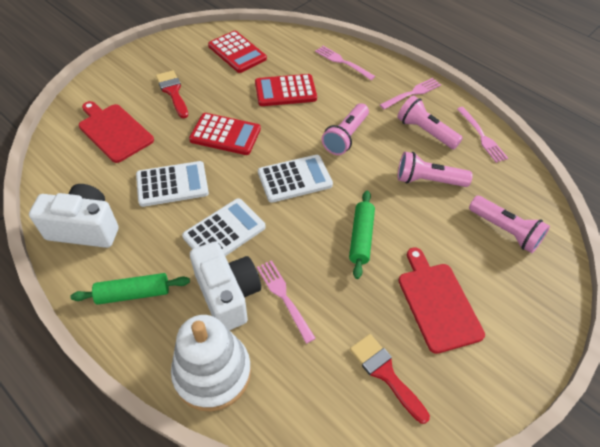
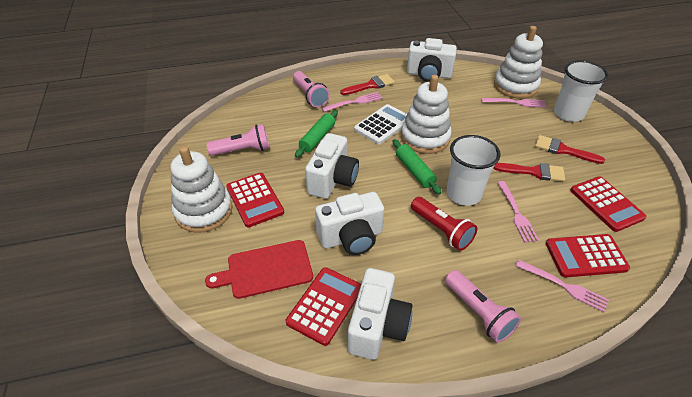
pink flashlight: [322,103,369,155] [397,95,463,149] [398,152,473,187] [469,196,550,253] = 4 -> [207,124,270,156] [293,71,330,107] [445,270,521,343] = 3
red brush: [156,71,188,118] [350,334,430,424] = 2 -> [340,74,395,95] [493,163,565,182] [535,135,605,164] = 3
red calculator: [189,113,261,155] [208,31,267,73] [255,74,317,106] = 3 -> [226,173,284,227] [286,267,361,346] [546,234,630,277] [570,176,646,232] = 4
red cutting board: [79,101,154,163] [398,247,485,354] = 2 -> [205,240,313,299] = 1
red flashlight: none = 0 -> [411,197,477,251] = 1
white calculator: [136,161,209,207] [182,198,266,256] [258,155,333,203] = 3 -> [354,104,407,144] = 1
white camera: [29,184,118,248] [190,241,261,330] = 2 -> [305,133,359,199] [315,192,384,255] [348,268,413,360] [407,38,457,82] = 4
white cup: none = 0 -> [447,135,500,206] [554,60,608,122] = 2
white stacking toy: [171,315,251,412] = 1 -> [170,146,232,233] [401,75,452,154] [494,26,543,99] = 3

